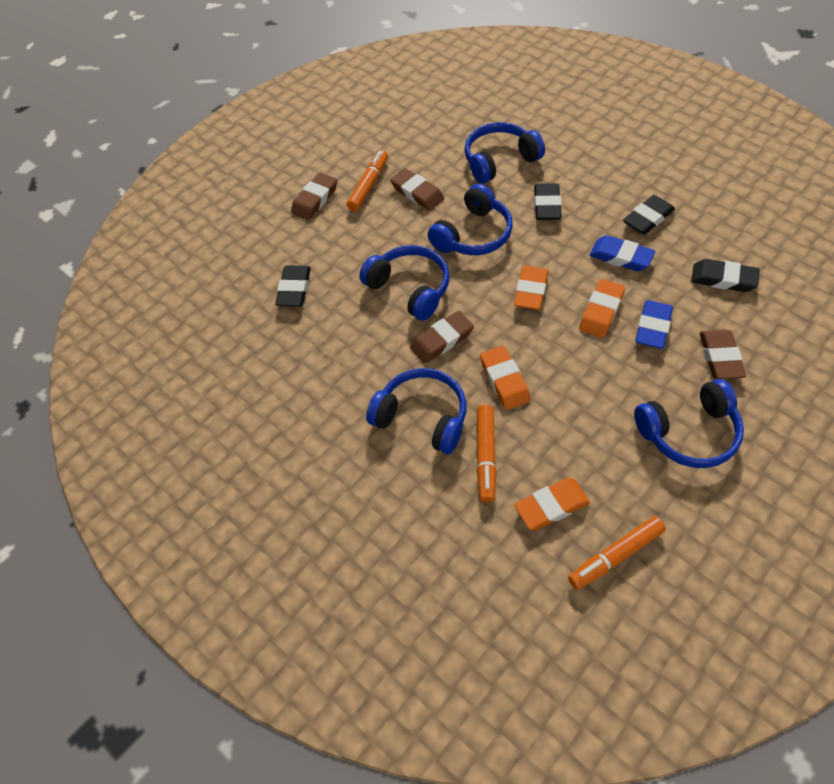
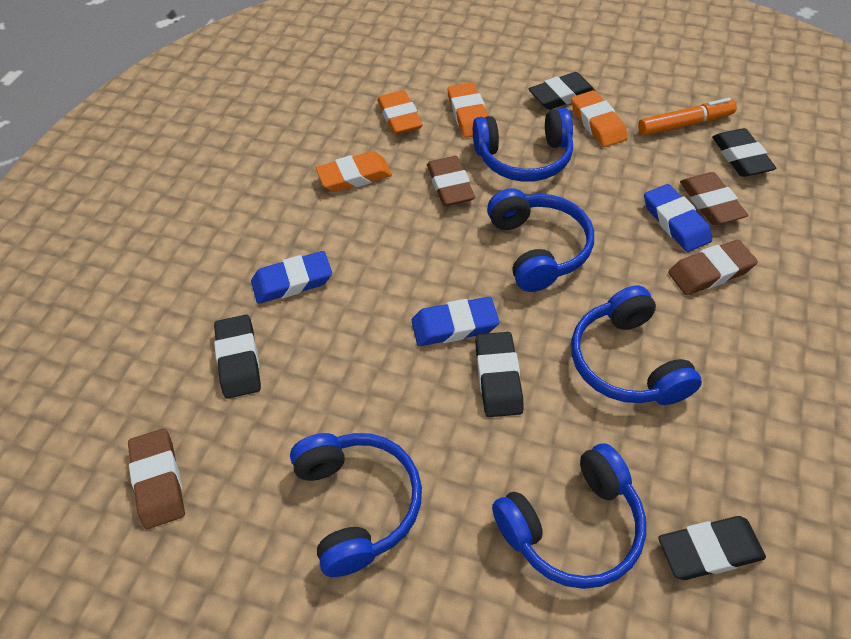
black eraser: [275,265,311,307] [534,183,562,220] [623,195,675,235] [691,259,760,292] = 4 -> [214,315,261,399] [475,332,524,417] [529,72,596,110] [658,516,766,580] [712,128,776,177] = 5
blue eraser: [589,235,655,271] [635,300,673,349] = 2 -> [251,251,332,304] [412,297,499,346] [644,184,712,252] = 3
orange marker: [347,150,388,211] [477,405,496,502] [568,516,666,590] = 3 -> [638,98,737,136] = 1

